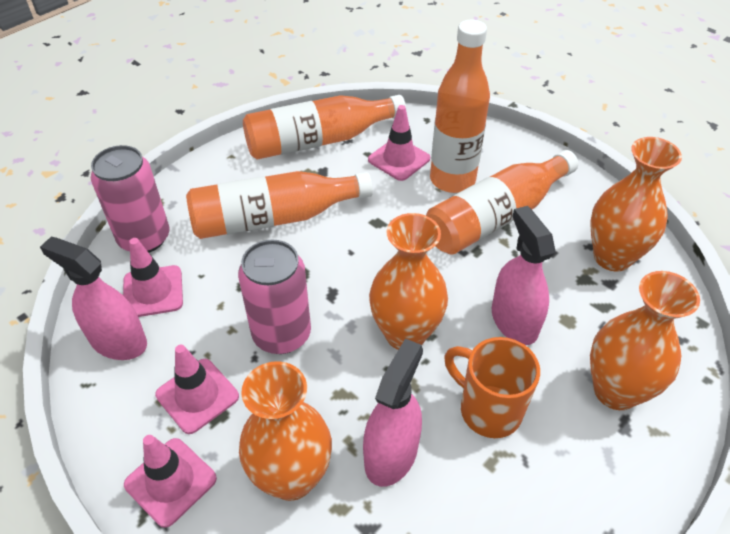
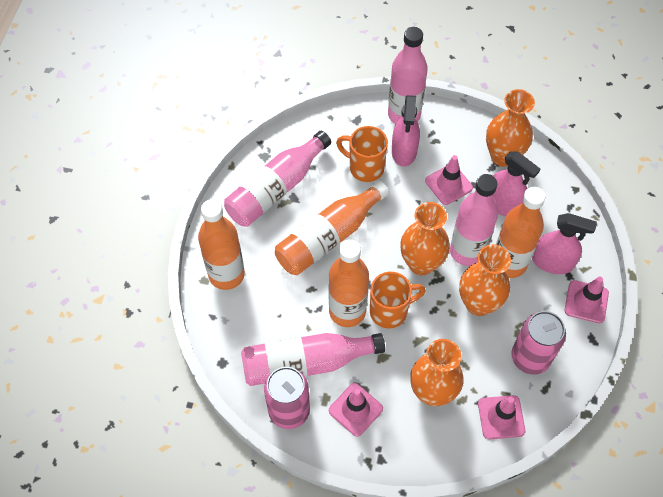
orange mug: [444,337,540,438] = 1 -> [336,126,388,182] [370,272,426,328] = 2
pink bottle: none = 0 -> [224,131,331,227] [241,333,385,386] [388,27,428,124] [450,174,498,266] = 4

